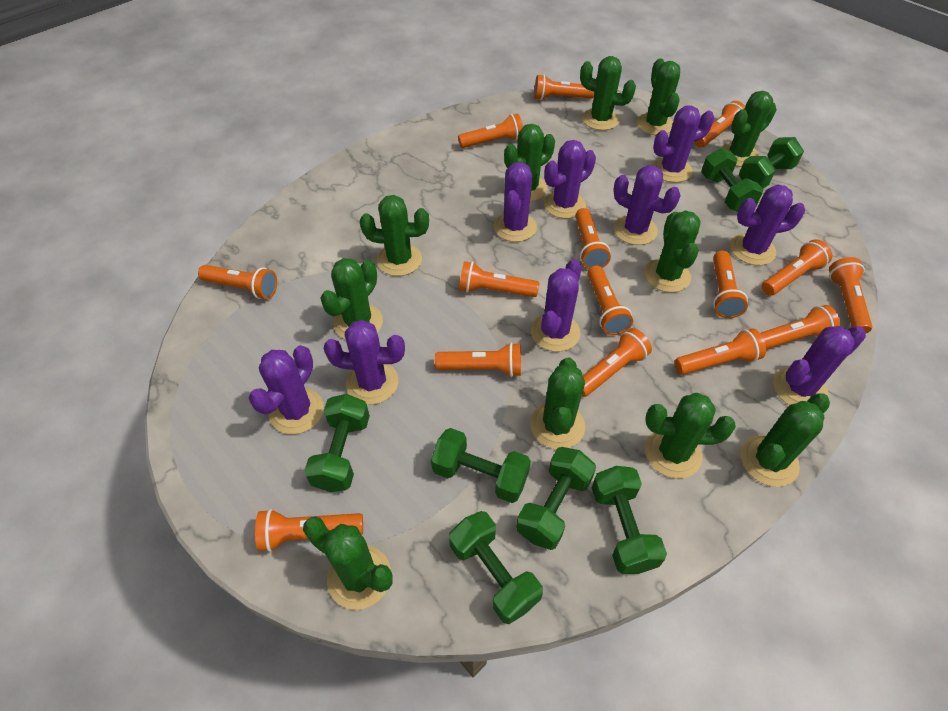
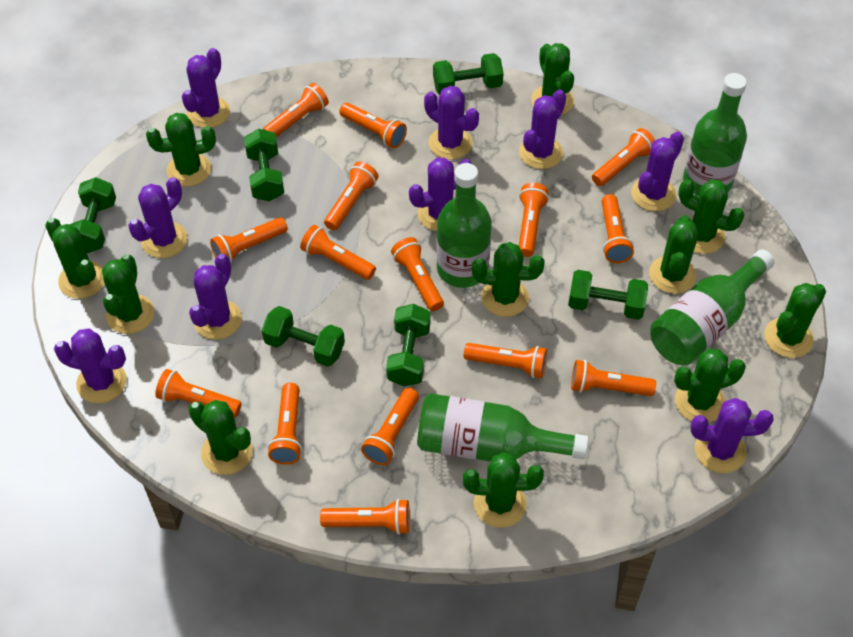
green bottle: none = 0 -> [417,393,588,462] [436,163,492,288] [650,249,775,366] [683,73,747,196] = 4
green dumbbell: [304,394,370,492] [431,428,531,503] [449,511,543,624] [516,447,596,550] [592,466,667,574] [701,148,764,212] [739,137,804,189] = 7 -> [69,177,116,253] [244,129,284,201] [262,306,345,367] [386,304,430,386] [433,53,504,94] [568,270,648,320] = 6

